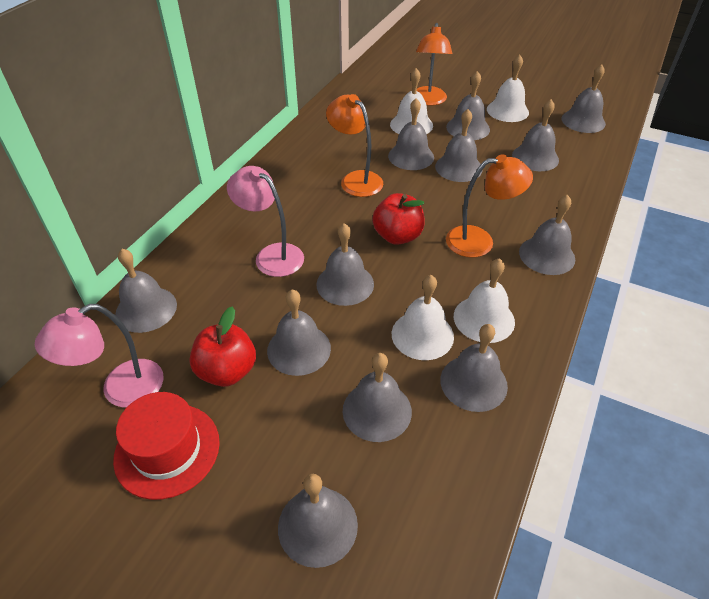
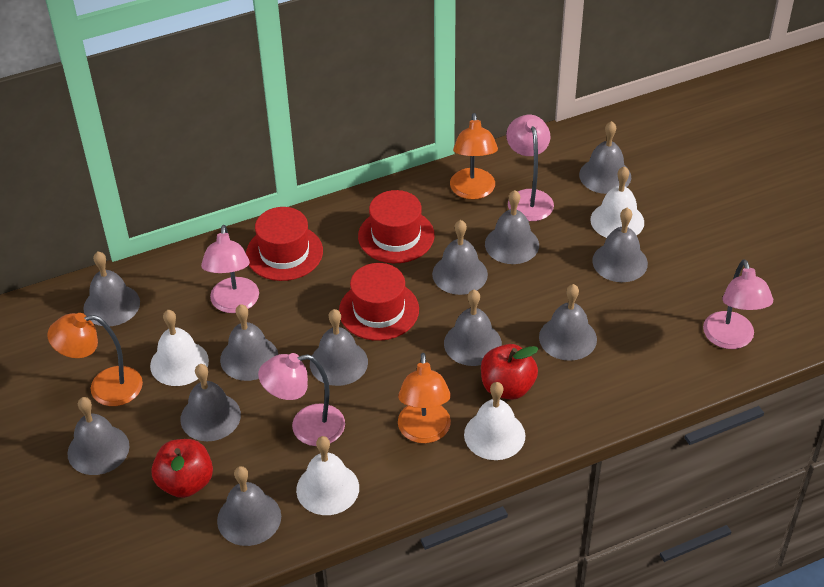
pink lamp: [35,304,164,407] [227,166,304,277] = 2 -> [201,225,259,313] [258,353,345,446] [506,115,554,221] [703,259,773,349] = 4
red hat: [113,392,220,500] = 1 -> [246,207,323,281] [339,263,419,341] [358,190,435,263] = 3

